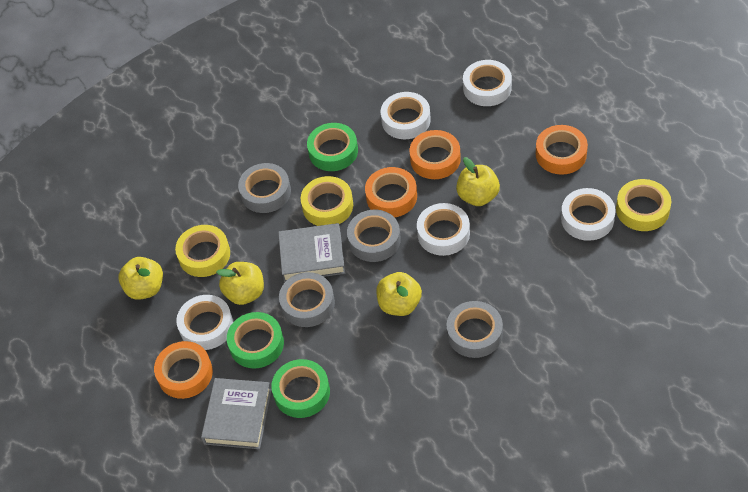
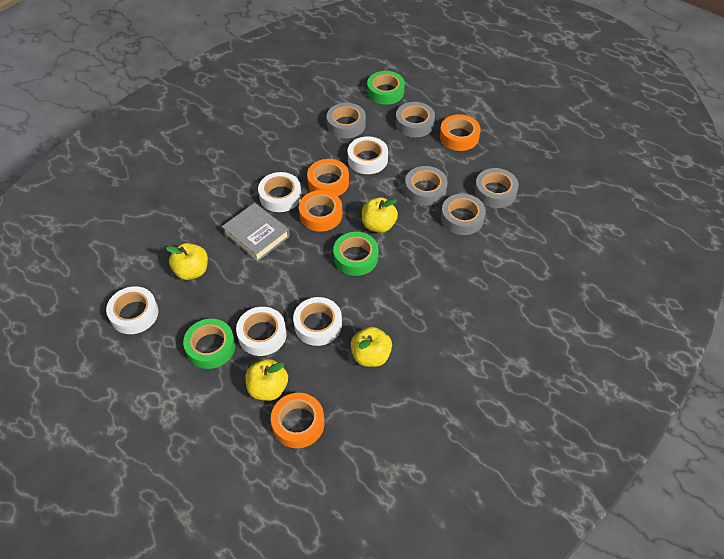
grey book: [201,378,272,449] [278,223,345,282] = 2 -> [222,203,290,262] = 1
grey tape: [238,163,291,213] [279,272,335,327] [347,210,401,262] [447,301,503,358] = 4 -> [327,103,366,138] [395,102,435,137] [405,166,448,206] [441,194,486,235] [474,168,519,208] = 5
yellow tape: [175,225,230,277] [301,176,353,226] [616,179,671,231] = 3 -> none = 0

